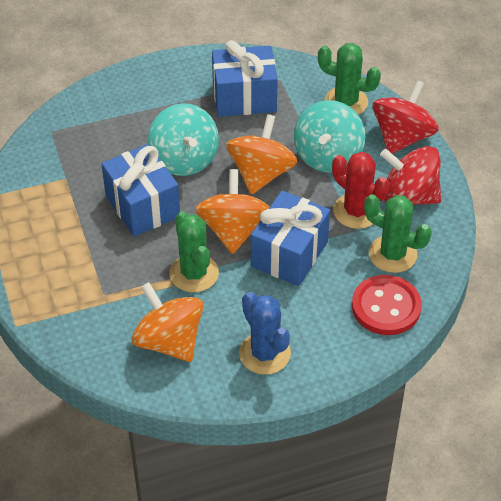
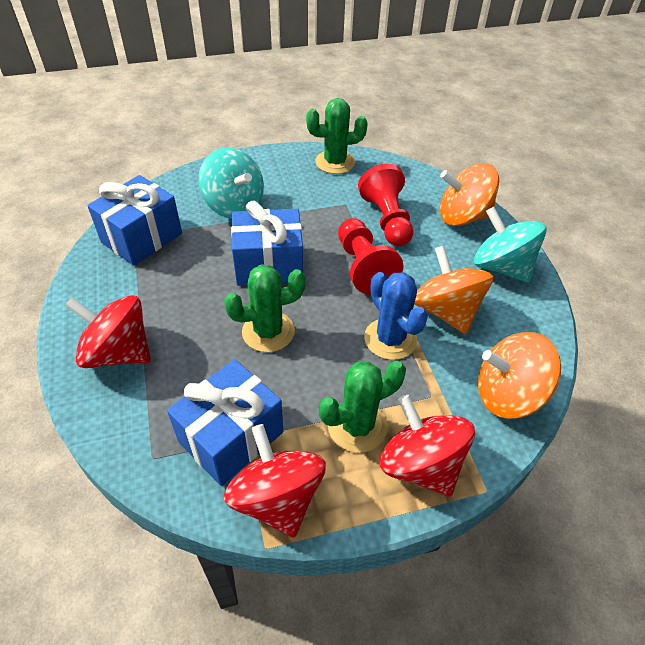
red button: [352,275,422,335] = 1 -> none = 0
red cactus: [332,152,390,229] = 1 -> none = 0
red pawn: none = 0 -> [338,218,404,295] [358,164,413,246] = 2
red spinning top: [372,80,439,154] [380,146,441,205] = 2 -> [65,295,151,368] [224,424,326,538] [380,395,475,497] = 3

